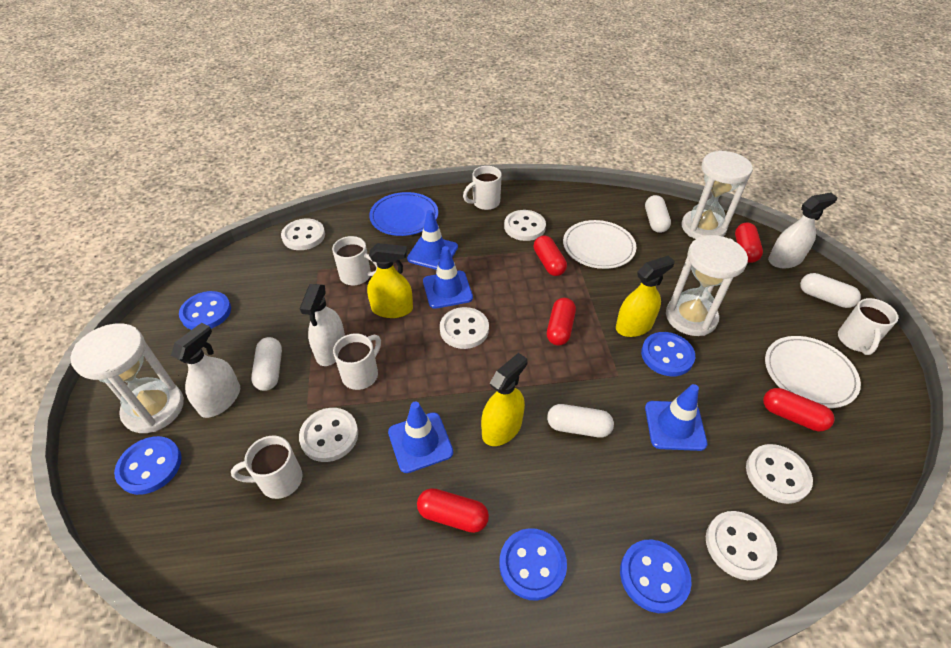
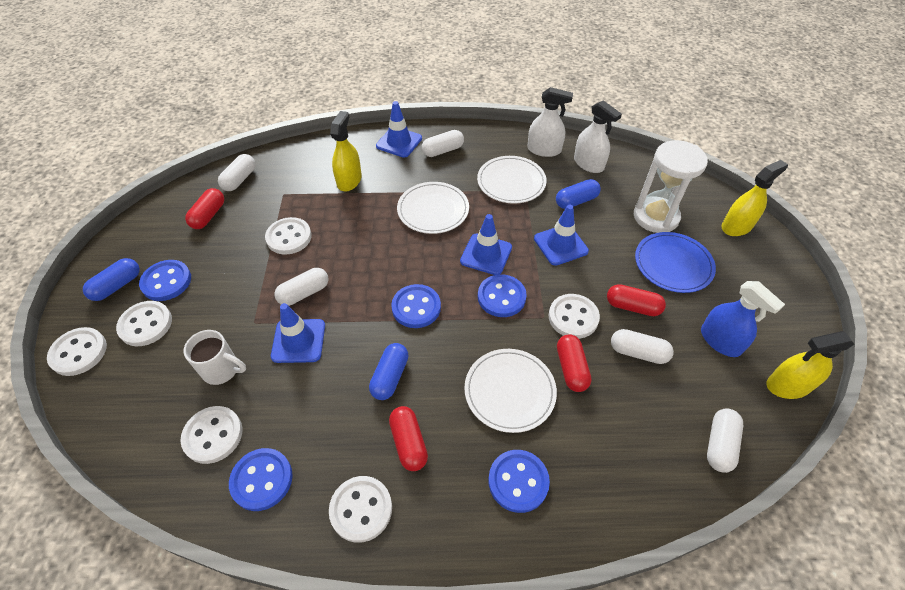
blue capsule: none = 0 -> [83,258,140,301] [369,343,409,400] [556,179,601,209] = 3
blue spray bottle: none = 0 -> [701,281,785,357] = 1
red capsule: [417,488,489,533] [534,235,567,276] [547,298,576,346] [735,223,763,263] [763,388,834,431] = 5 -> [185,188,224,229] [389,406,428,471] [557,334,592,392] [607,284,666,316] = 4
white capsule: [251,337,282,391] [547,404,614,438] [645,195,671,233] [800,273,861,308] = 4 -> [218,154,256,191] [275,268,328,306] [422,130,464,157] [611,329,674,364] [707,409,743,473] = 5
white hourglass: [70,323,184,433] [666,235,748,336] [681,150,753,239] = 3 -> [634,140,708,233] = 1
white mug: [231,435,303,499] [332,236,377,285] [333,333,381,390] [463,166,502,210] [838,298,898,355] = 5 -> [184,330,246,385] = 1
white plate: [563,220,636,269] [765,336,861,408] = 2 -> [397,182,469,234] [464,349,557,433] [477,156,547,204] = 3
white spray bottle: [171,323,240,418] [300,284,345,366] [768,192,837,268] = 3 -> [528,87,573,157] [574,100,622,173] = 2

